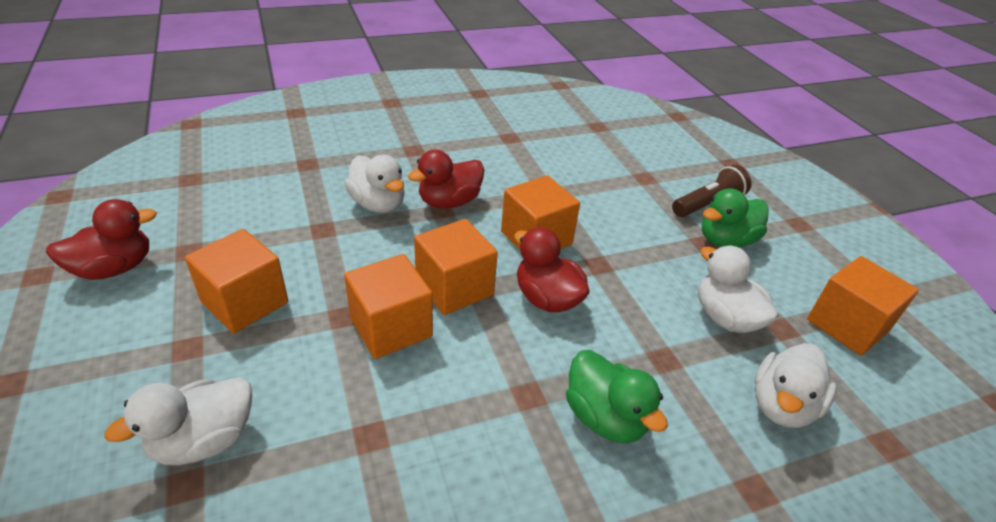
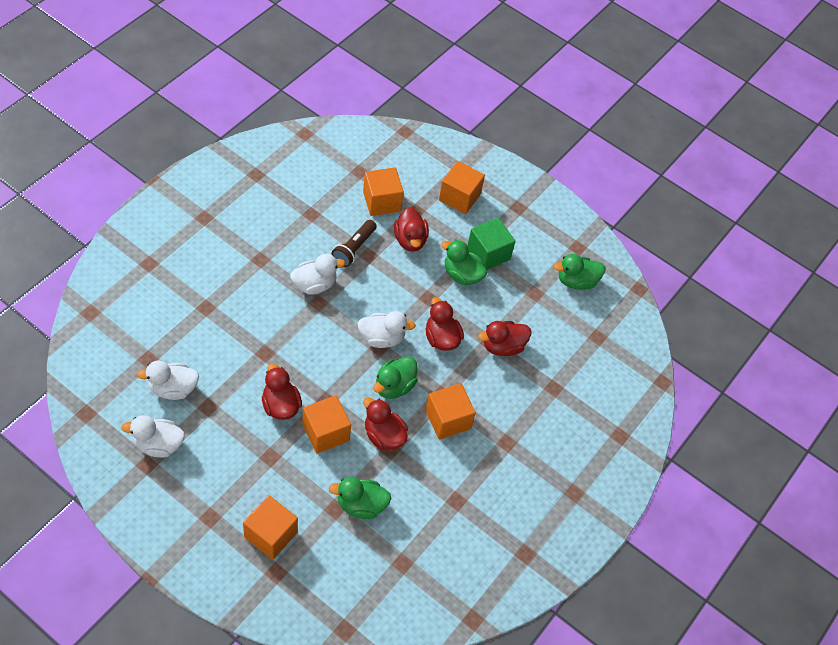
green cube: none = 0 -> [467,218,516,270] = 1
green duck: [566,350,668,443] [702,188,769,248] = 2 -> [329,477,391,519] [373,356,418,399] [441,240,487,285] [554,254,605,290] = 4
red duck: [46,199,157,280] [408,150,484,209] [514,227,590,312] = 3 -> [262,363,302,420] [363,397,408,450] [394,207,429,252] [426,297,464,351] [478,321,531,356] = 5

